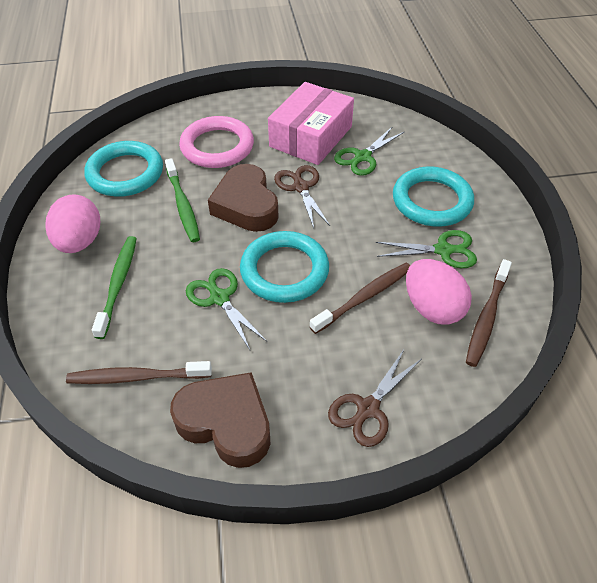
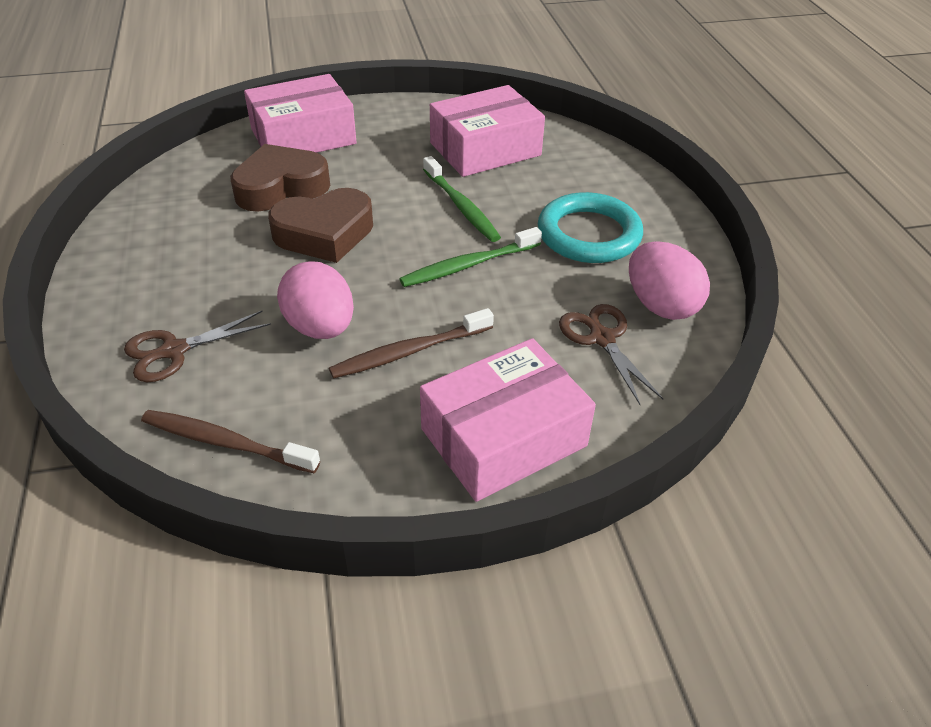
brown toothbrush: [66,361,212,384] [310,263,410,334] [466,259,512,367] = 3 -> [141,410,320,473] [329,308,494,379] = 2
green scissors: [186,268,267,350] [334,126,404,176] [376,230,477,268] = 3 -> none = 0
pink box: [268,82,354,165] = 1 -> [244,74,357,153] [420,338,596,502] [430,85,545,177] = 3
pink ring: [179,116,254,168] = 1 -> none = 0
turquoise ring: [84,141,163,197] [240,231,329,303] [393,167,474,226] = 3 -> [538,192,643,263] = 1

